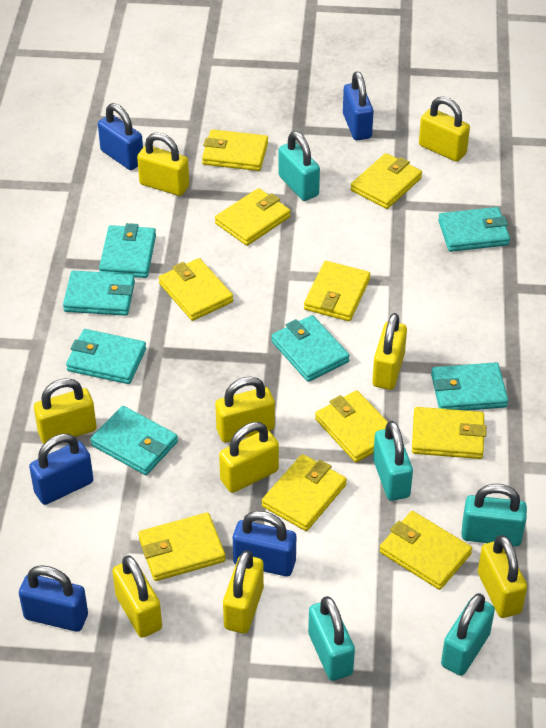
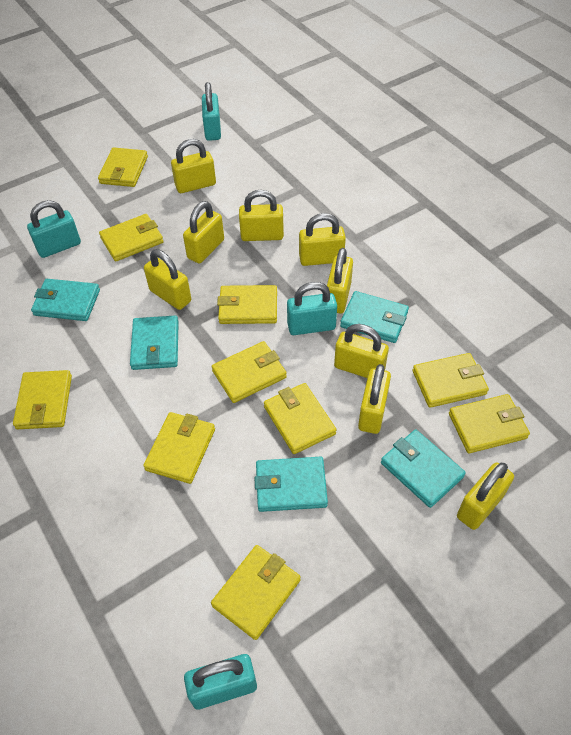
blue padlock: [19,565,88,632] [29,434,93,505] [98,103,143,170] [233,511,296,577] [343,71,374,140] = 5 -> none = 0
turquoise padlock: [278,131,320,201] [308,596,355,681] [373,421,413,501] [441,593,495,676] [461,484,527,547] = 5 -> [27,200,81,258] [184,654,257,709] [202,82,221,141] [287,282,337,335] = 4
turquoise wallet: [63,271,135,316] [66,329,146,384] [90,406,178,475] [99,223,156,278] [271,315,350,382] [431,362,508,411] [438,207,510,252] = 7 -> [31,279,100,321] [130,316,179,370] [254,457,328,512] [340,291,409,343] [381,430,466,508] = 5

